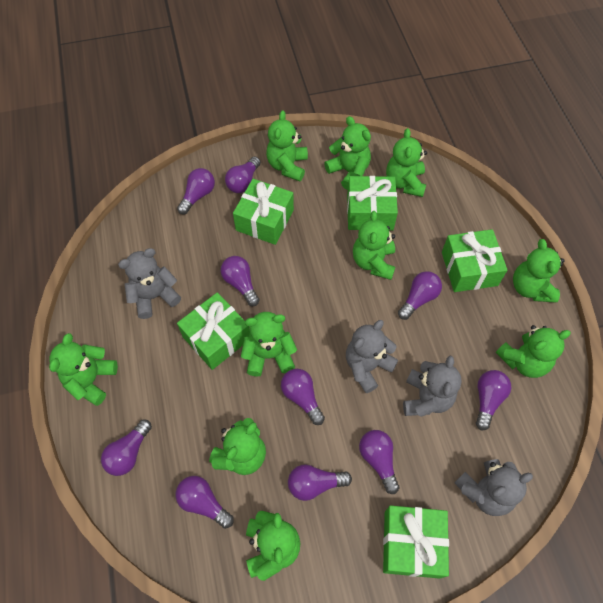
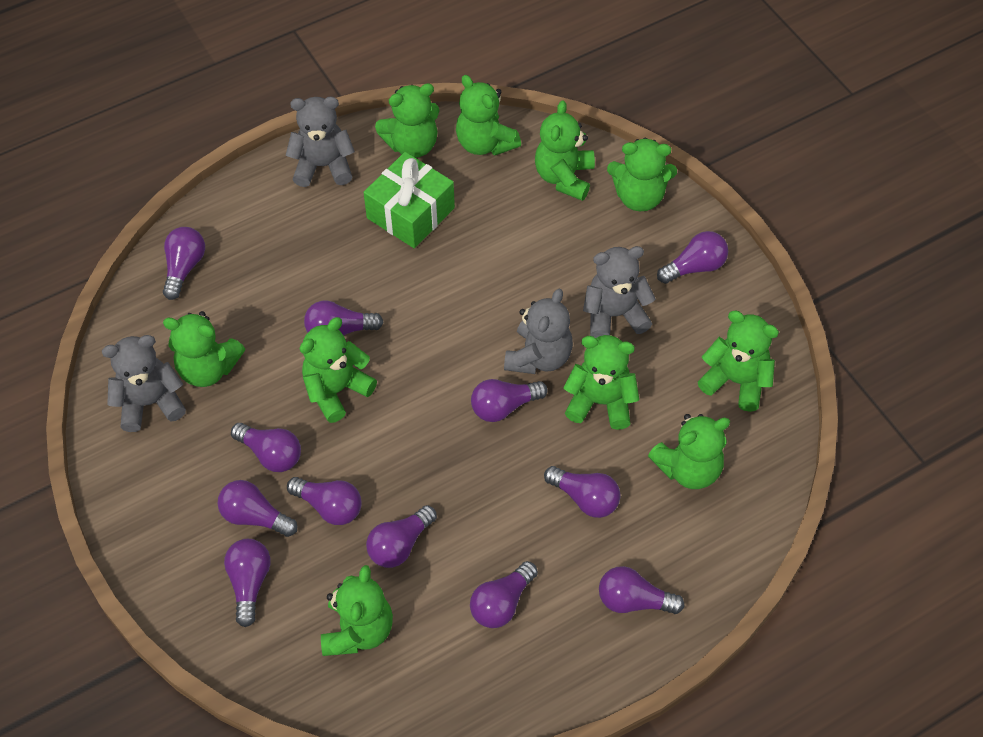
green gift: [177,292,250,370] [233,179,294,245] [347,176,398,230] [383,505,449,579] [442,229,508,292] = 5 -> [363,152,455,248] = 1
purple light bulb: [101,420,152,476] [176,476,234,529] [177,168,215,214] [221,256,260,306] [225,156,261,193] [281,369,325,425] [288,464,352,501] [359,430,399,494] [398,271,442,320] [476,370,511,430] = 10 -> [163,227,205,300] [218,480,297,537] [224,539,271,627] [231,423,301,472] [287,477,362,525] [304,300,383,335] [366,505,437,568] [470,561,538,628] [471,379,548,422] [544,466,621,518] [599,566,684,614] [657,231,728,284] = 12

